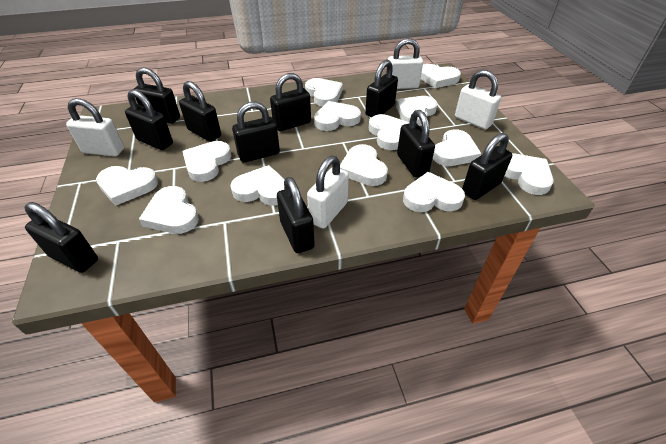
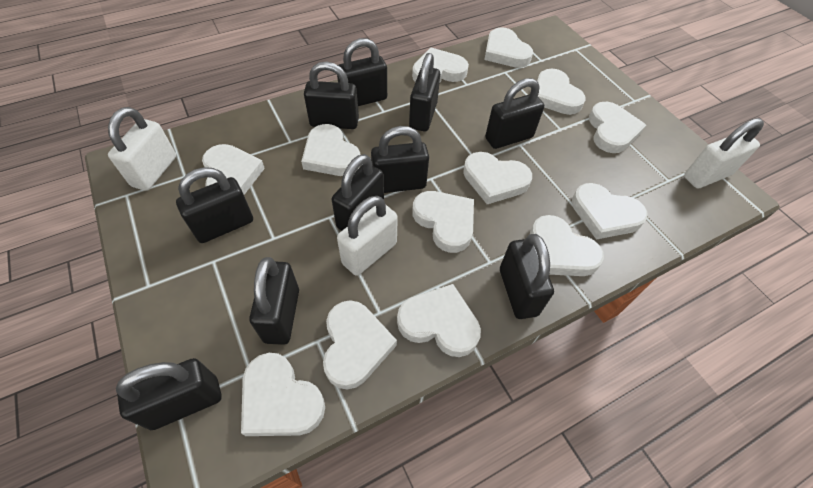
white padlock: [66,98,124,156] [307,156,349,229] [388,38,423,89] [455,70,501,130] = 4 -> [108,107,176,191] [337,196,398,276] [684,118,764,188] = 3

